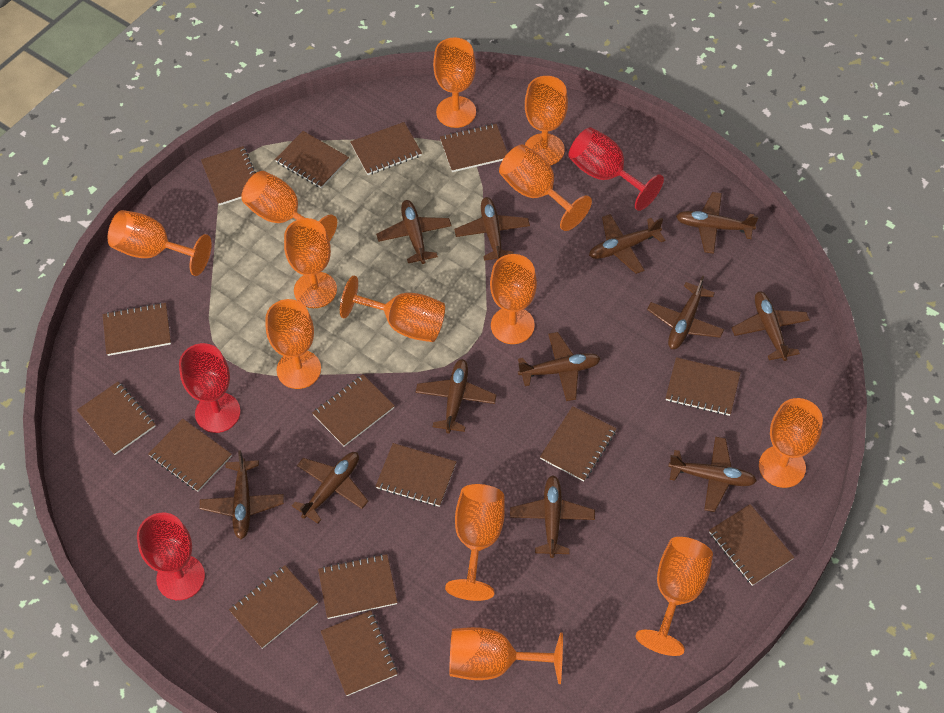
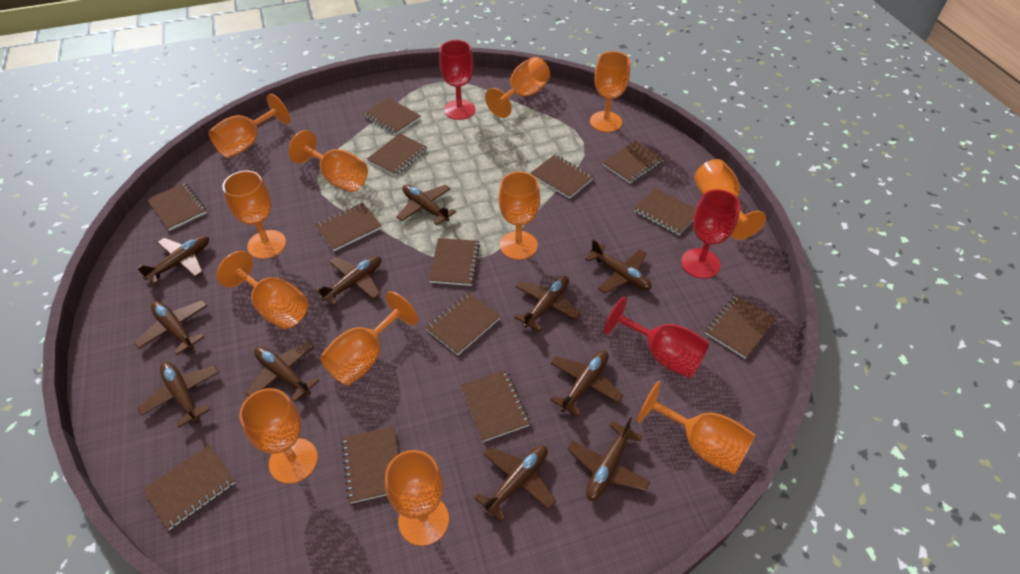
brown notebook: [77,382,156,455] [103,302,171,356] [148,419,232,492] [201,146,256,206] [229,565,318,649] [275,131,349,188] [312,374,395,447] [318,554,397,619] [321,611,398,696] [350,122,422,175] [376,443,456,507] [440,123,507,172] [540,406,617,482] [666,357,740,416] [709,504,794,586] = 15 -> [143,445,235,530] [147,182,207,231] [315,203,382,251] [341,426,398,503] [363,97,421,135] [367,133,427,176] [425,292,501,355] [429,238,480,286] [460,370,530,442] [531,154,594,199] [602,141,664,184] [634,188,696,235] [705,295,777,358] = 13
brown plane: [200,450,284,539] [292,452,368,524] [376,200,452,264] [416,359,497,433] [454,197,530,261] [510,475,595,558] [518,332,601,401] [589,214,665,274] [647,275,724,349] [668,437,757,512] [676,192,758,254] [732,291,810,361] = 12 -> [134,300,208,355] [137,236,209,284] [137,361,219,428] [245,341,320,402] [315,256,381,306] [396,184,456,225] [475,445,556,522] [514,276,581,331] [550,351,623,417] [567,417,650,501] [585,239,652,294] = 11
orange goblet: [108,210,212,276] [241,171,337,241] [266,299,321,389] [284,218,337,308] [340,276,445,342] [433,37,476,128] [445,484,505,601] [449,627,563,684] [490,254,537,344] [499,144,592,231] [525,76,568,165] [635,537,713,656] [759,398,823,488] = 13 -> [208,94,290,158] [217,251,308,329] [222,171,286,259] [239,388,318,484] [288,130,368,192] [320,291,418,386] [385,450,449,546] [485,57,550,118] [499,171,540,260] [590,51,630,132] [637,381,755,475] [694,159,766,240] = 12

